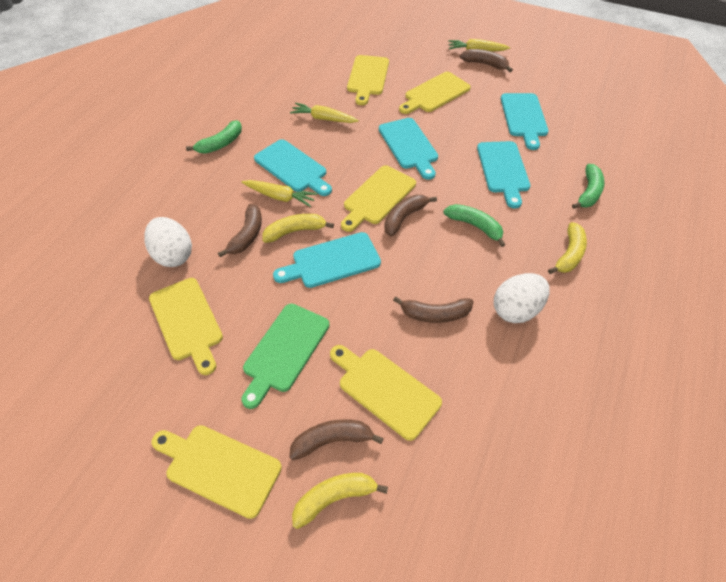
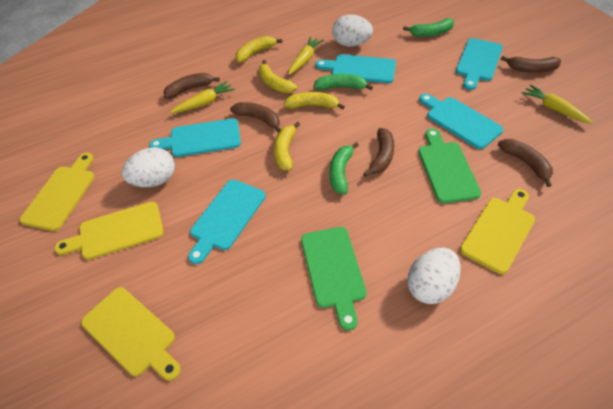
green cutting board: [241,304,330,409] = 1 -> [301,227,367,331] [418,128,481,203] = 2
white egg: [144,217,192,267] [494,273,550,323] = 2 -> [122,147,175,187] [332,14,373,47] [407,248,461,304] = 3
yellow banana: [262,214,334,243] [292,473,388,529] [548,222,587,274] = 3 -> [235,36,282,63] [259,60,297,93] [274,122,300,171] [284,92,345,110] = 4
yellow cutting board: [149,278,223,375] [151,425,282,519] [330,345,442,441] [341,165,416,232] [347,55,389,105] [399,72,471,114] = 6 -> [20,153,95,231] [54,202,164,260] [81,287,181,381] [460,189,535,274] = 4

